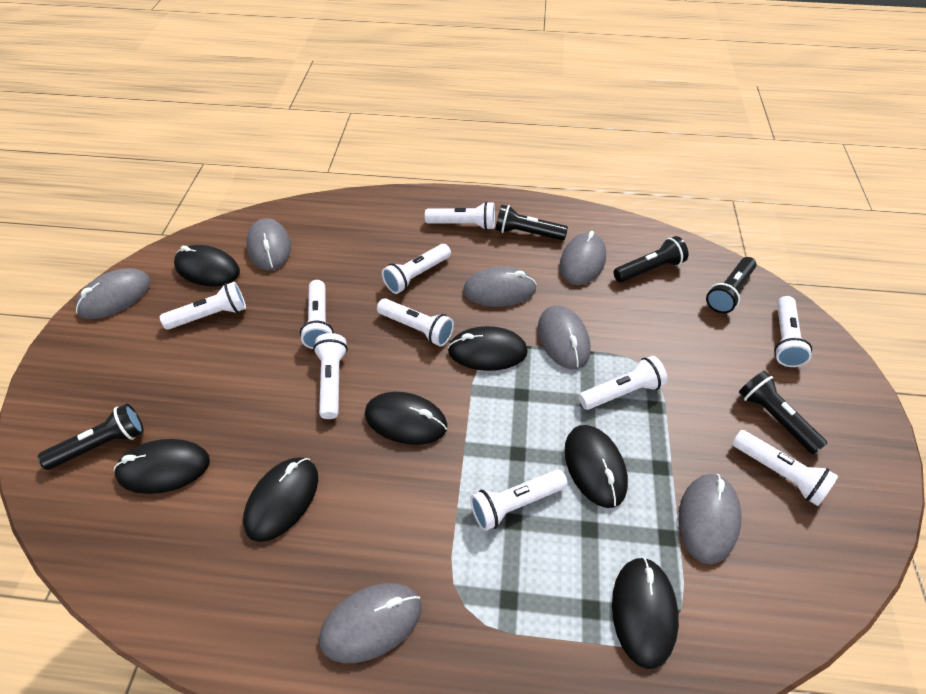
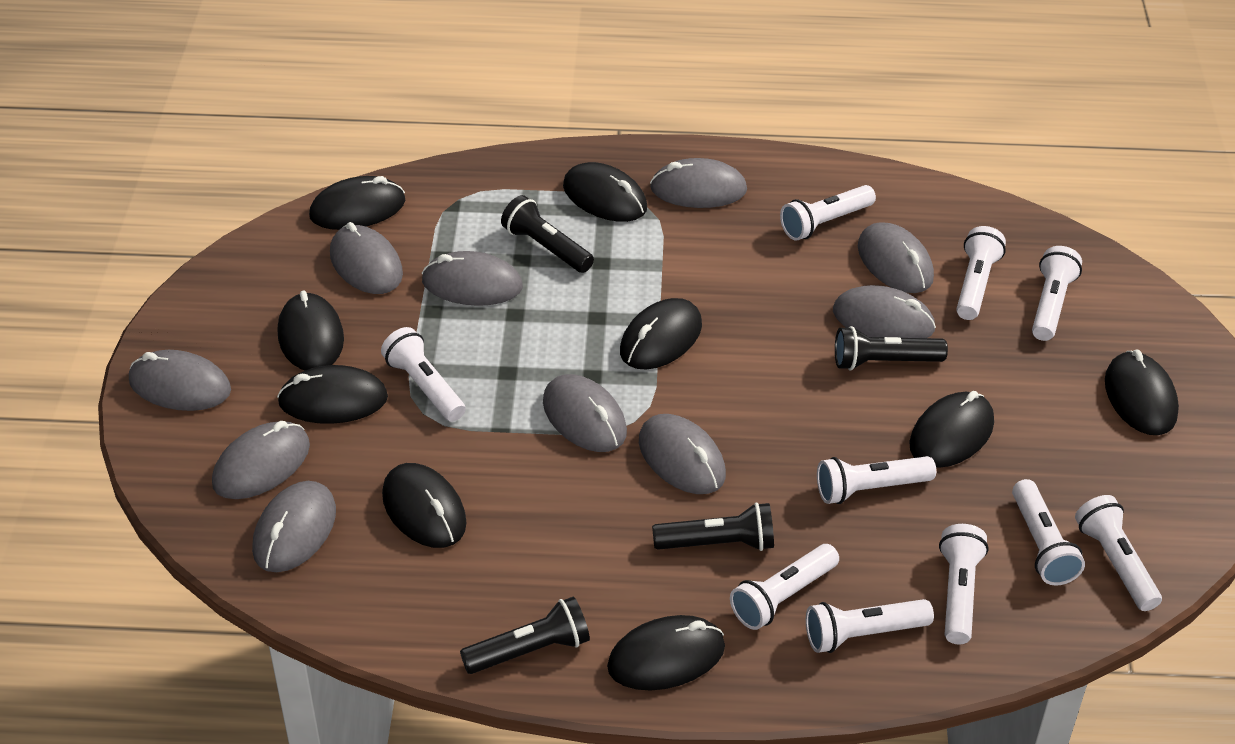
black flashlight: [38,404,144,470] [495,205,568,240] [614,236,688,283] [706,257,757,313] [739,371,828,454] = 5 -> [460,597,590,674] [501,195,594,273] [652,502,774,551] [835,326,948,370] = 4
black mouse: [114,439,210,494] [174,245,240,286] [243,457,318,542] [365,392,447,445] [448,326,528,371] [564,425,628,508] [612,557,679,669] = 7 -> [277,365,388,424] [278,290,344,370] [309,176,405,230] [382,463,466,548] [563,162,647,222] [607,615,725,690] [620,298,702,370] [909,391,994,468] [1105,350,1179,435] = 9
grey mouse: [76,268,151,319] [246,218,291,270] [319,583,422,663] [463,266,537,307] [538,305,591,369] [559,231,606,285] [678,474,741,564] = 7 -> [129,350,231,411] [212,421,310,499] [252,481,336,572] [330,222,403,294] [422,251,523,306] [543,374,627,452] [639,414,726,494] [650,158,747,208] [833,285,936,338] [858,222,934,293] = 10

